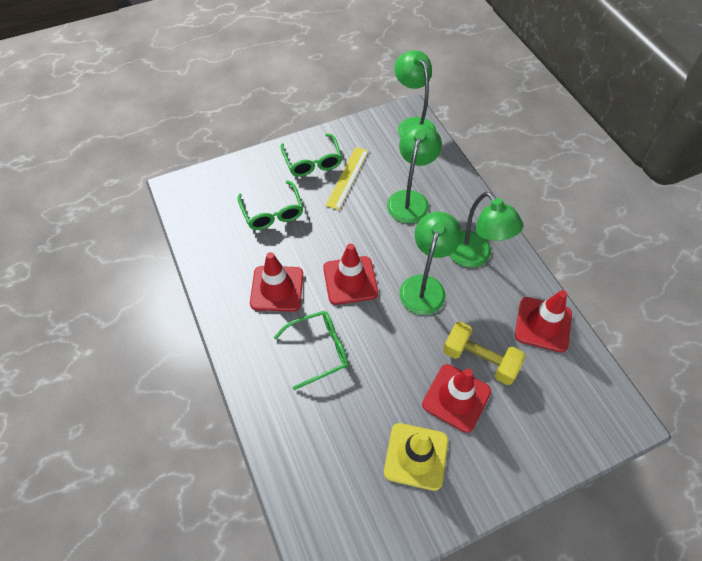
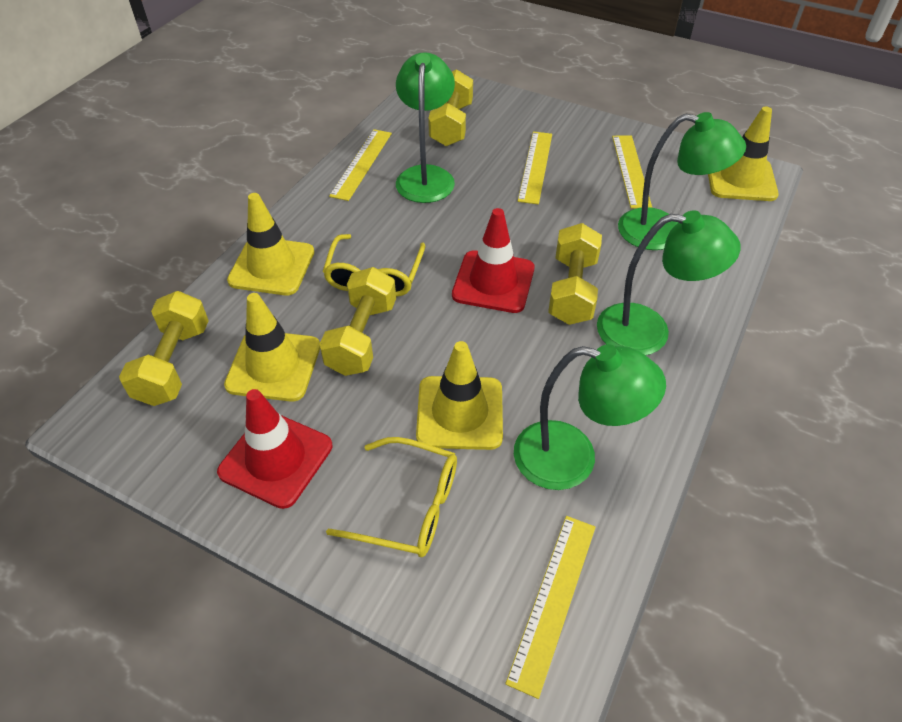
green glasses: [238,180,303,230] [274,311,349,390] [280,133,342,177] = 3 -> none = 0
red traffic cone: [250,252,303,312] [323,243,378,305] [422,364,491,433] [515,290,572,353] = 4 -> [217,389,332,509] [452,208,535,313] = 2
yellow dumbbell: [443,321,525,385] = 1 -> [119,291,209,406] [319,267,396,376] [428,69,473,147] [548,223,602,325] = 4
yellow glasses: none = 0 -> [322,234,425,297] [326,437,457,557] = 2
yellow ruler: [325,147,368,210] = 1 -> [329,129,392,201] [505,516,596,699] [518,132,552,204] [612,136,652,208] = 4
yellow traffic cone: [384,423,448,491] = 1 -> [224,293,320,402] [227,193,314,295] [416,341,503,450] [708,107,779,201] = 4

